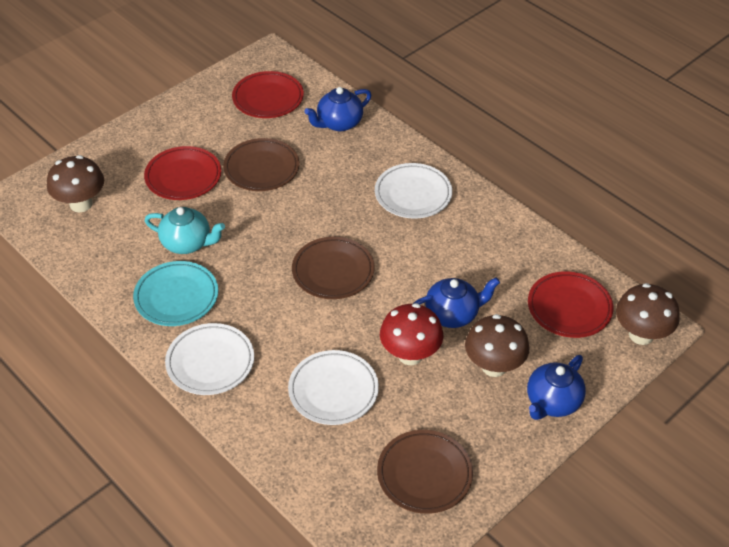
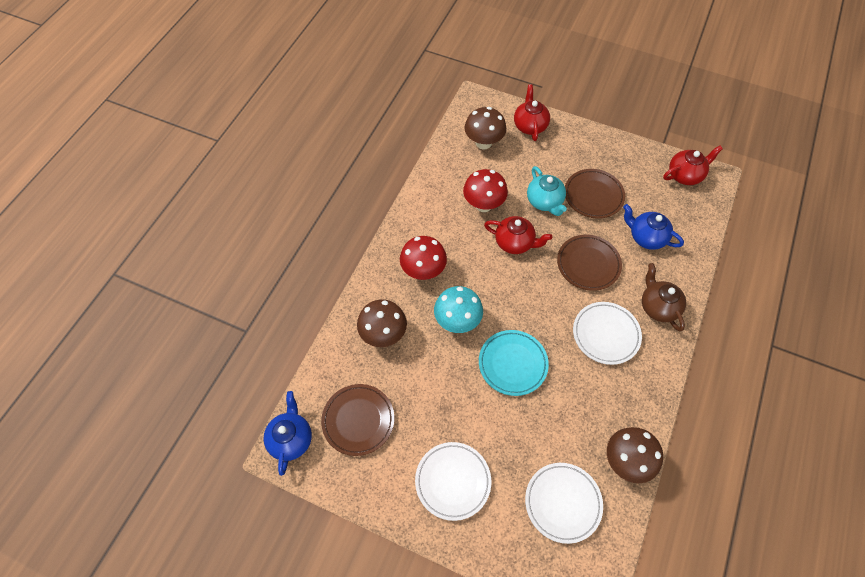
blue teapot: [304,87,371,131] [413,277,500,328] [527,355,586,420] = 3 -> [264,391,312,476] [623,204,684,250] = 2
brown teapot: none = 0 -> [642,263,686,331] = 1
red mushroom: [380,303,444,365] = 1 -> [400,236,447,280] [463,169,508,212] = 2
red plate: [144,146,221,200] [232,71,304,118] [528,271,614,338] = 3 -> none = 0
red teapot: none = 0 -> [484,216,552,254] [514,84,550,141] [663,146,723,185] = 3
turquoise mushroom: none = 0 -> [434,286,483,333] = 1

